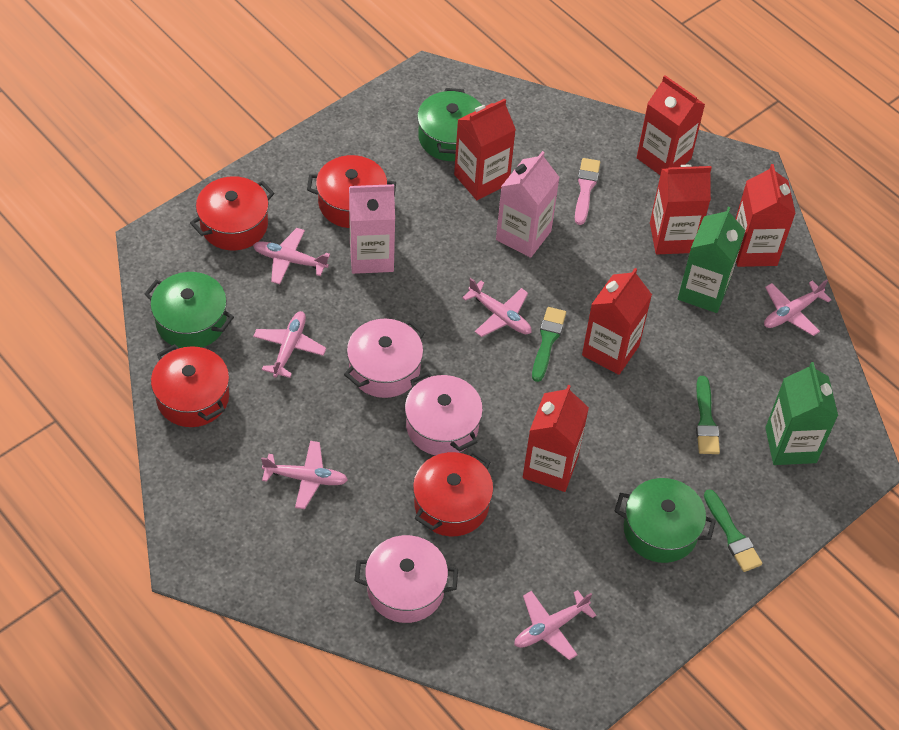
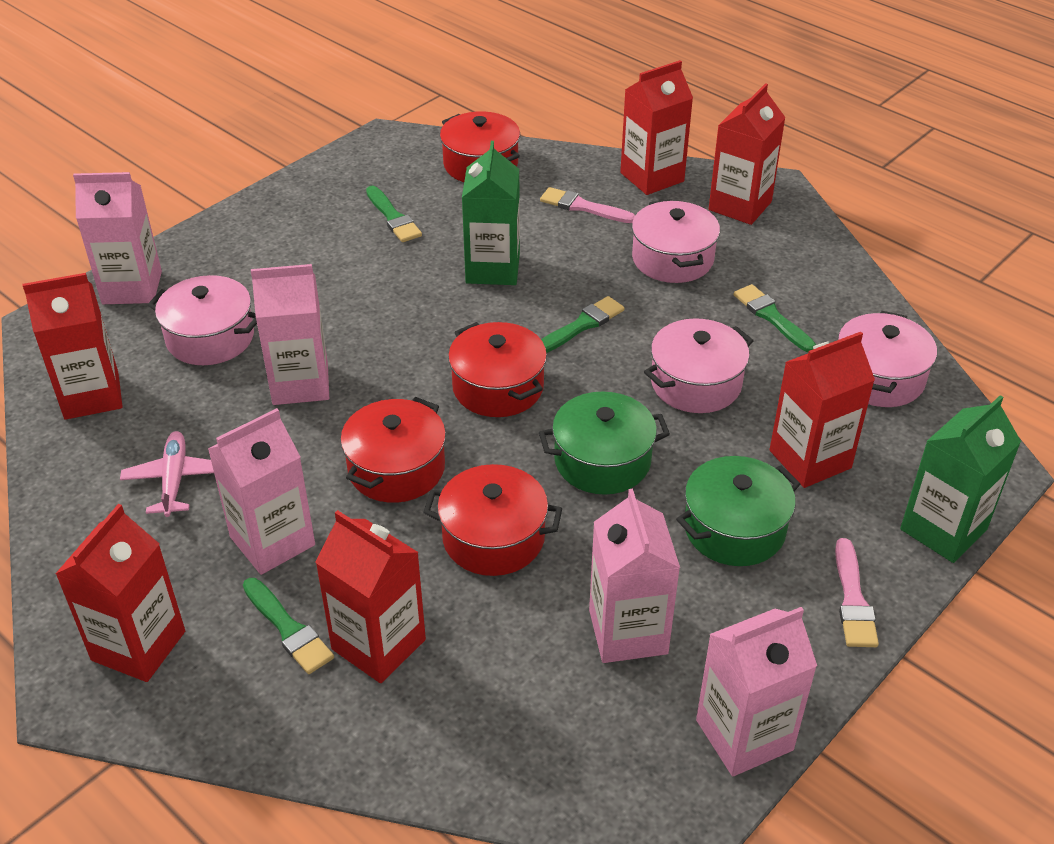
green brush: [532,307,566,382] [696,376,720,454] [704,489,763,572] = 3 -> [243,578,334,674] [366,186,422,242] [541,296,625,353] [734,284,816,352] = 4
green pot: [145,272,234,348] [417,88,482,161] [615,478,716,563] = 3 -> [539,391,670,495] [676,456,800,566] = 2
pink brush: [575,158,600,225] = 1 -> [540,187,635,223] [835,538,879,647] = 2
pink carton: [349,184,395,274] [496,151,560,258] = 2 -> [73,172,162,304] [208,408,315,575] [251,264,329,405] [589,489,680,663] [696,607,817,776] = 5
pink plane: [253,228,330,284] [253,311,326,378] [261,441,348,509] [462,278,531,337] [514,590,596,660] [764,279,832,336] = 6 -> [120,431,214,517] = 1
pink pot: [344,319,425,398] [354,535,458,623] [405,372,483,455] = 3 -> [148,275,257,365] [632,199,720,283] [644,318,754,413] [838,311,937,407] = 4

